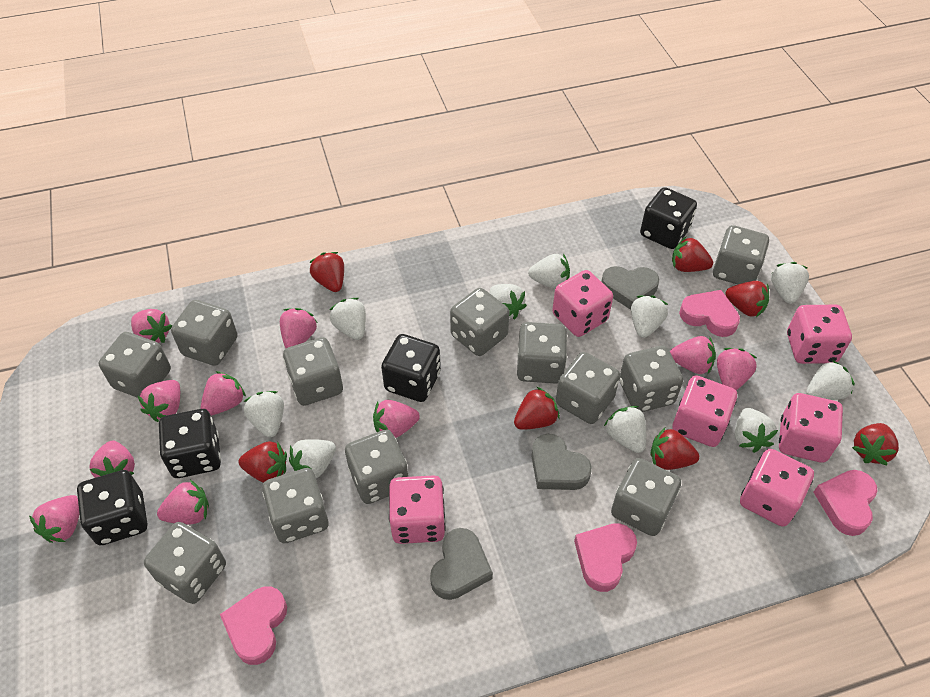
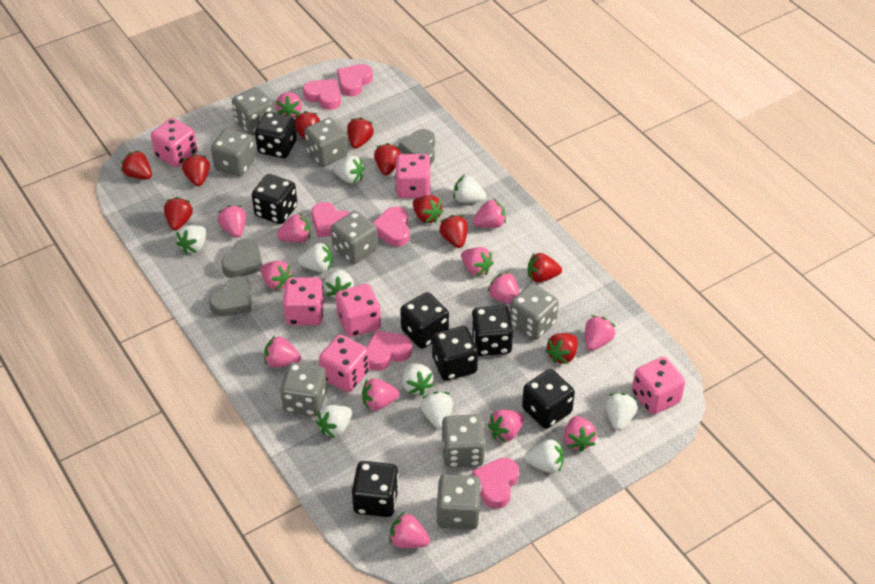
black dice: [77,470,147,545] [159,409,221,478] [381,334,441,402] [640,187,697,249] = 4 -> [252,174,297,224] [255,112,297,158] [352,461,399,517] [400,292,449,349] [432,326,478,381] [471,305,513,356] [522,369,575,429] = 7
grey dice: [99,332,171,398] [144,522,226,604] [171,300,238,366] [262,468,329,543] [283,337,343,406] [345,429,409,504] [450,288,510,356] [517,322,567,384] [556,352,620,424] [611,458,681,536] [619,346,683,412] [713,225,769,285] = 12 -> [211,128,255,176] [232,87,274,135] [280,362,327,416] [304,118,348,167] [331,211,378,264] [436,474,481,530] [441,414,485,468] [510,284,559,340] = 8
pink heart: [220,586,287,665] [574,523,637,592] [679,290,740,337] [813,470,878,536] = 4 -> [303,79,341,110] [312,202,350,237] [337,64,373,96] [366,330,412,371] [373,207,410,247] [472,458,519,509] = 6
pink strawberry: [29,495,79,543] [90,441,135,478] [131,309,172,343] [138,380,180,422] [157,480,209,524] [201,371,246,416] [280,308,317,348] [373,400,420,438] [670,336,716,374] [717,348,757,390] = 10 -> [218,205,246,238] [261,261,293,290] [264,336,301,367] [276,92,302,117] [277,213,310,243] [362,378,399,411] [389,512,430,548] [461,247,494,276] [473,199,506,228] [487,409,524,443] [488,272,520,304] [564,416,597,452] [585,315,615,351] = 13
red strawberry: [239,442,287,483] [309,252,344,292] [514,387,560,430] [650,428,699,470] [672,237,713,272] [725,281,769,317] [852,423,899,465] = 7 -> [121,150,152,179] [164,197,193,230] [182,154,210,186] [294,111,320,140] [347,117,374,149] [374,143,401,175] [413,195,443,223] [439,215,468,248] [528,253,562,282] [545,333,578,364] = 10

